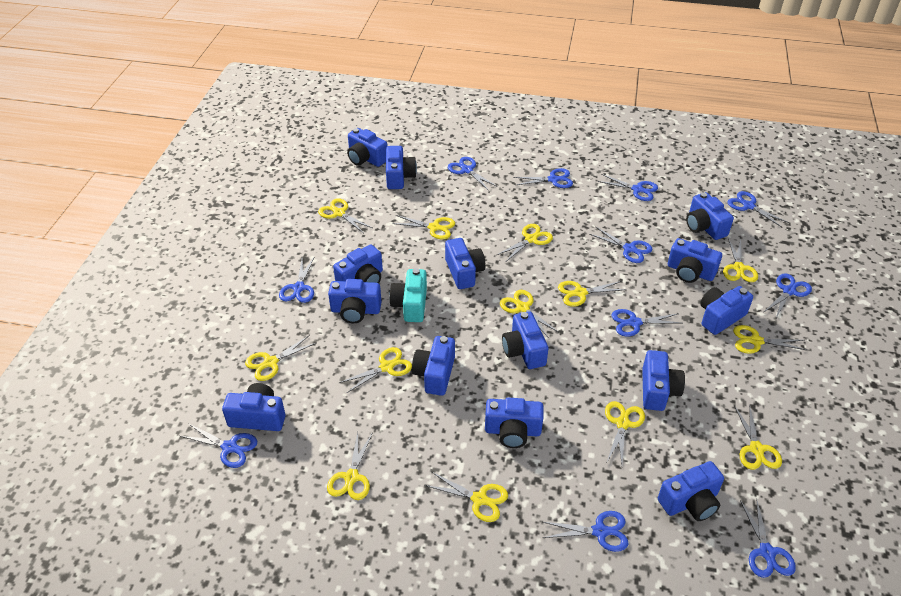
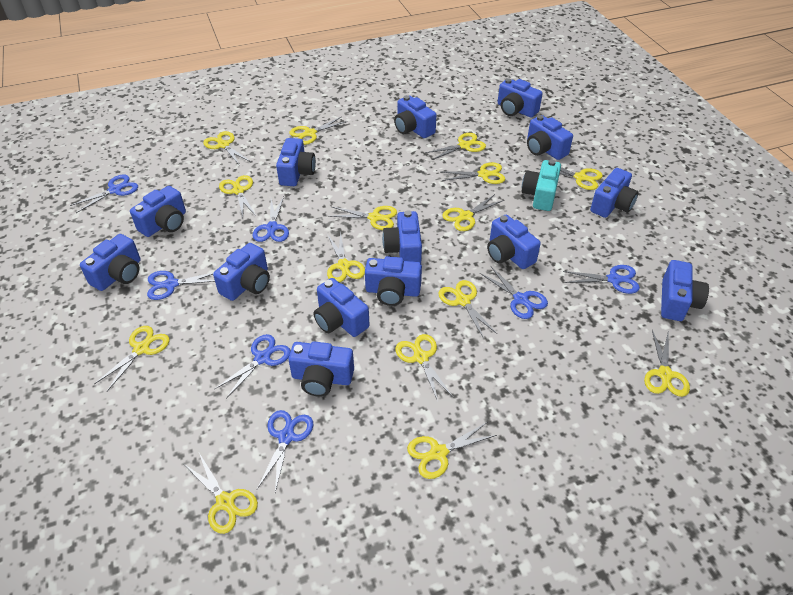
blue scissors: [180,423,257,468] [279,256,315,303] [448,157,498,191] [513,168,573,188] [543,511,629,552] [590,227,652,263] [597,174,658,201] [611,309,681,337] [728,191,789,227] [740,500,796,578] [764,273,812,318] = 11 -> [70,175,138,213] [147,271,215,300] [215,334,291,399] [253,196,289,242] [257,410,314,492] [480,266,548,319] [563,265,640,294] = 7
yellow scissors: [245,335,316,381] [318,198,372,233] [327,432,373,500] [339,347,412,393] [392,215,455,239] [425,472,508,522] [497,224,553,262] [500,290,558,338] [558,281,627,307] [605,401,645,464] [723,238,758,282] [733,325,807,354] [734,404,782,470] = 13 -> [94,326,170,391] [184,451,258,534] [203,131,251,166] [219,175,256,217] [289,116,348,145] [327,231,365,283] [328,206,397,230] [395,334,453,401] [407,422,497,479] [425,133,486,160] [438,280,497,339] [442,162,505,184] [442,194,504,231] [537,161,603,190] [644,330,690,397] = 15

